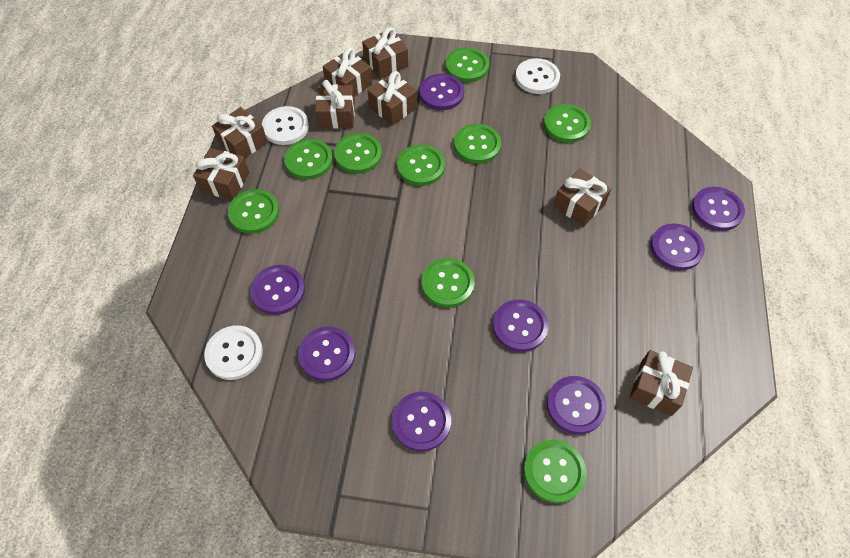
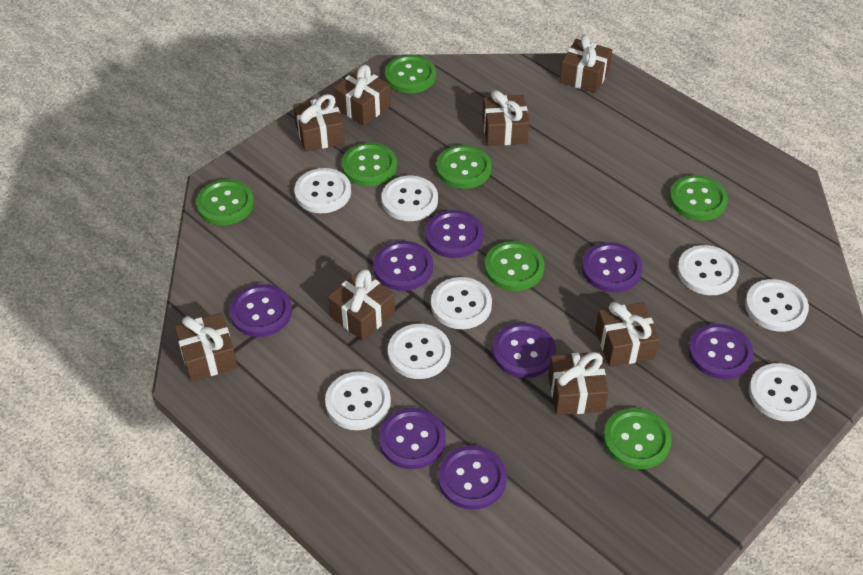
green button: [228,189,279,234] [284,139,333,180] [334,133,382,174] [397,145,445,186] [421,258,475,308] [445,47,489,83] [454,124,501,164] [524,440,587,503] [544,104,591,143] = 9 -> [196,179,254,225] [342,143,397,186] [385,55,436,93] [436,145,492,189] [485,241,544,291] [603,408,672,469] [669,175,728,221] = 7
white button: [204,325,263,380] [262,106,309,145] [515,58,560,94] = 3 -> [294,168,351,213] [325,372,391,430] [381,176,438,221] [388,324,451,379] [431,277,492,329] [677,245,739,295] [745,279,809,332] [749,363,816,421] = 8

